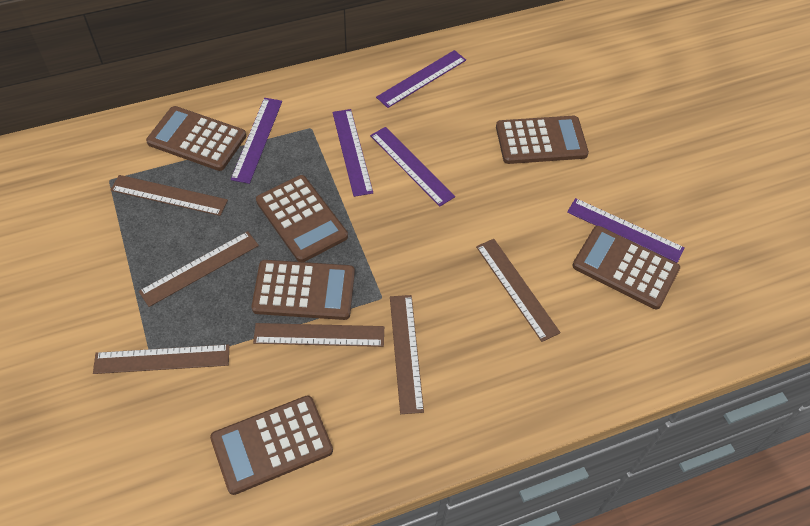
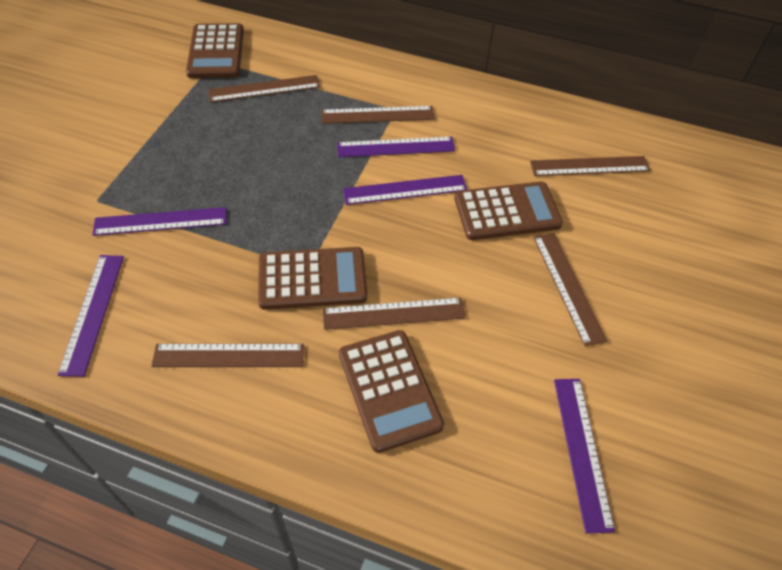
brown calculator: [146,106,246,171] [210,395,333,495] [252,260,355,320] [256,175,348,262] [496,116,589,164] [572,226,680,309] = 6 -> [186,23,244,78] [258,247,367,310] [339,330,444,453] [454,182,563,240] = 4

